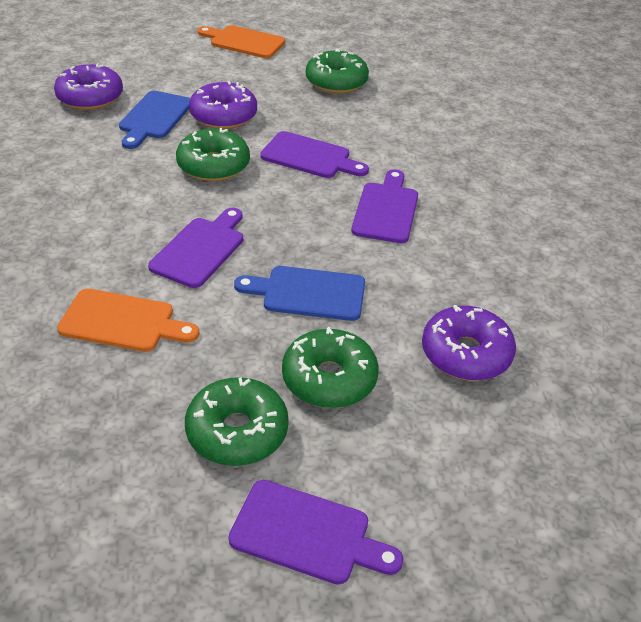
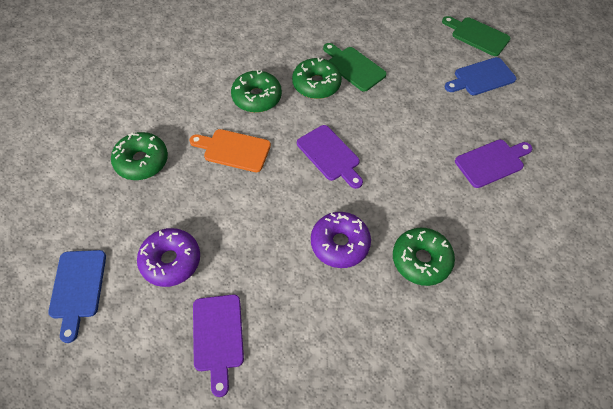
green cutting board: none = 0 -> [323,43,387,92] [442,16,511,56] = 2
orange cutting board: [57,289,199,352] [197,25,285,58] = 2 -> [189,129,271,172] = 1
purple cutting board: [148,208,243,288] [228,480,403,585] [260,131,369,178] [351,169,418,243] = 4 -> [193,294,244,397] [297,125,363,189] [455,140,532,188] = 3
purple donut: [54,63,123,110] [189,81,257,129] [422,305,516,381] = 3 -> [137,228,200,287] [311,212,371,268] = 2

